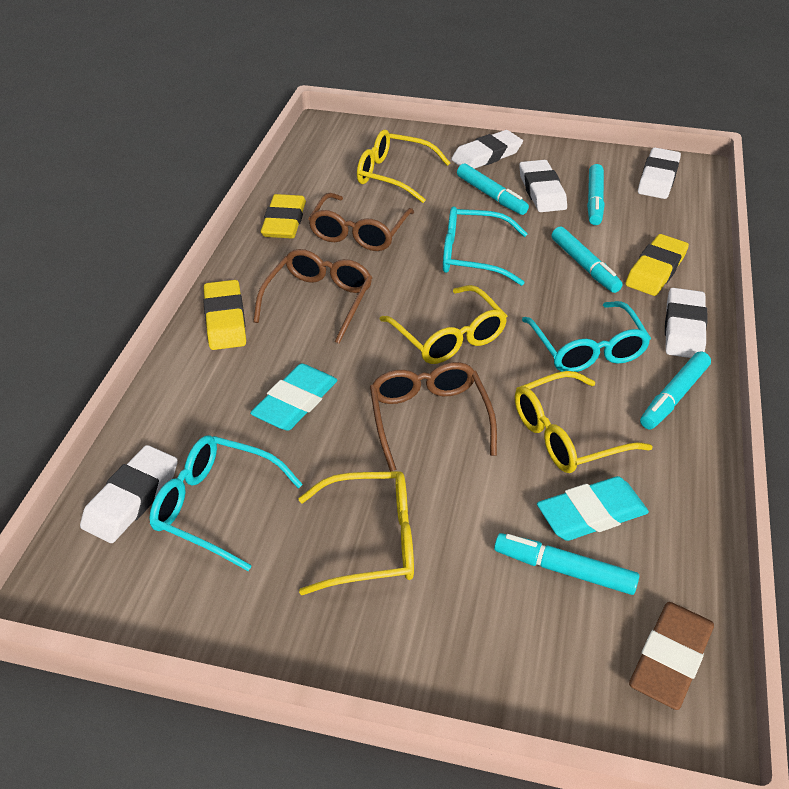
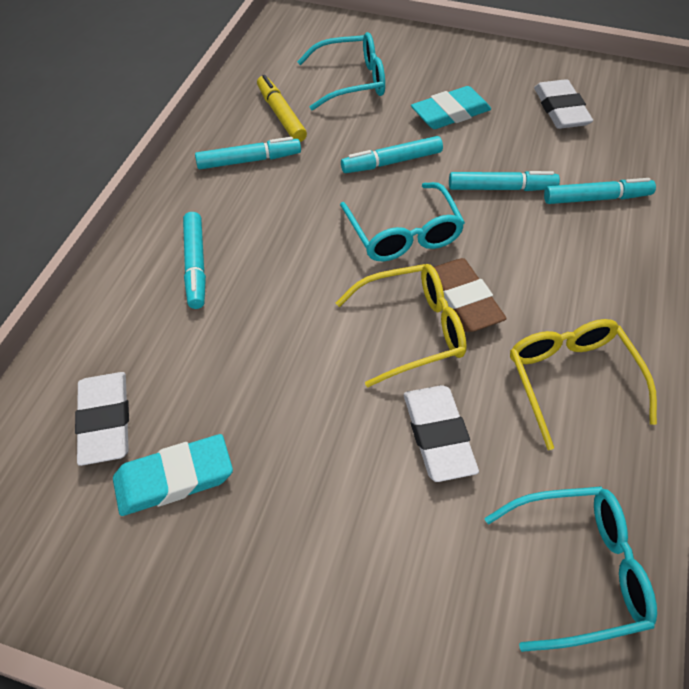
brown glasses: [253,249,372,344] [308,193,414,251] [370,362,497,472] = 3 -> none = 0
white eraser: [80,445,178,543] [451,130,523,169] [519,160,567,212] [638,148,681,199] [665,288,708,358] = 5 -> [75,372,129,466] [404,385,479,482] [534,79,593,129] = 3
yellow eraser: [203,280,246,350] [261,194,306,239] [625,234,689,296] = 3 -> none = 0
yellow glasses: [298,471,414,595] [357,130,450,203] [379,285,507,364] [515,371,653,473] = 4 -> [336,264,467,388] [510,319,657,450] = 2
yellow marker: none = 0 -> [257,75,307,142] = 1

